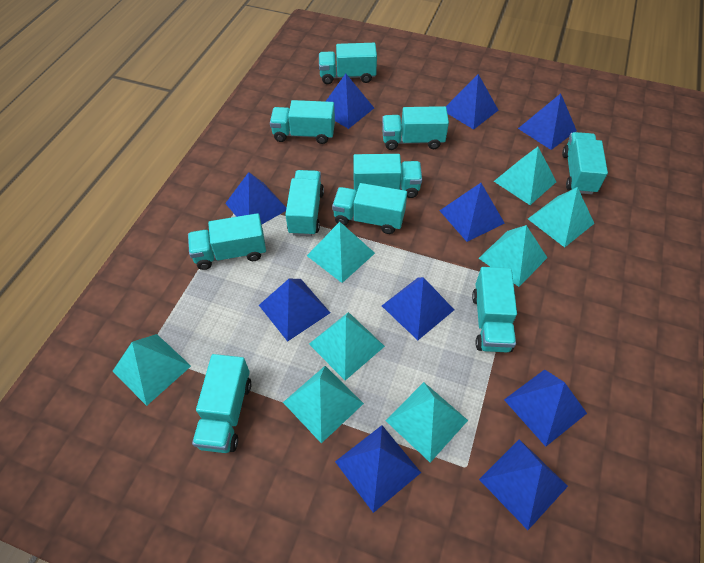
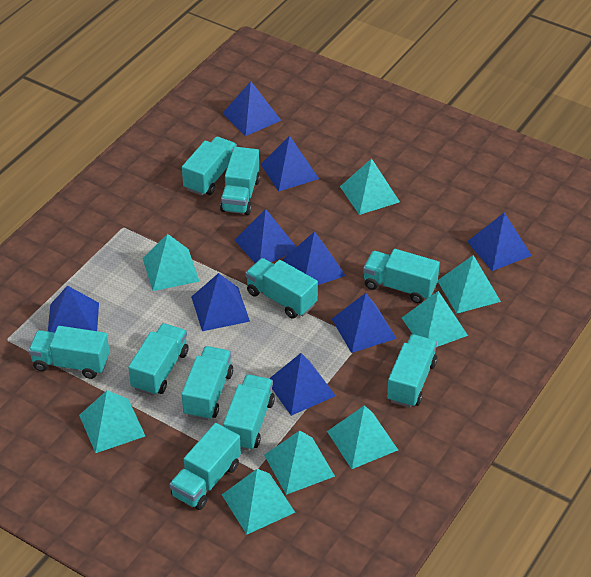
blue pyramid: [225,172,286,224] [259,279,330,342] [325,74,374,129] [335,425,421,513] [382,277,454,340] [439,183,504,242] [446,74,498,130] [479,439,568,530] [504,369,587,447] [518,93,577,150] = 10 -> [48,286,99,333] [191,273,250,331] [222,81,281,136] [234,209,296,263] [261,136,319,191] [269,353,336,416] [283,231,346,285] [332,293,397,353] [467,213,532,271] = 9

